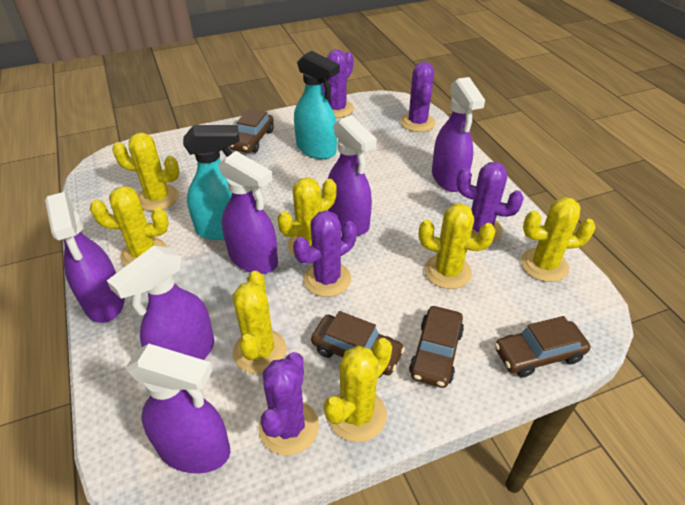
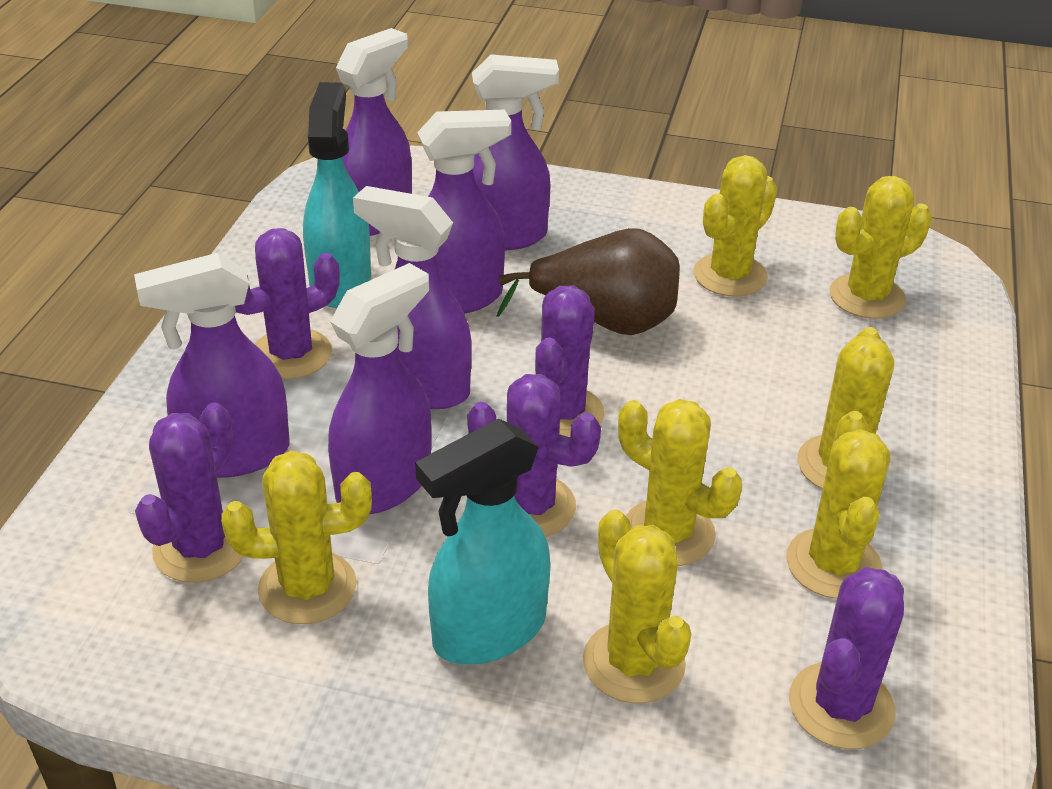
brown car: [229,109,274,153] [311,311,405,378] [409,306,464,388] [495,316,590,378] = 4 -> none = 0
brown pear: none = 0 -> [497,228,680,335] = 1

